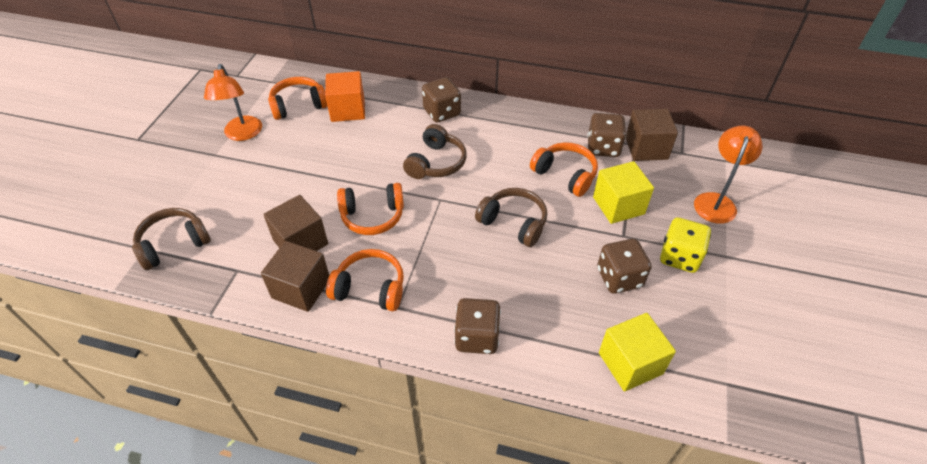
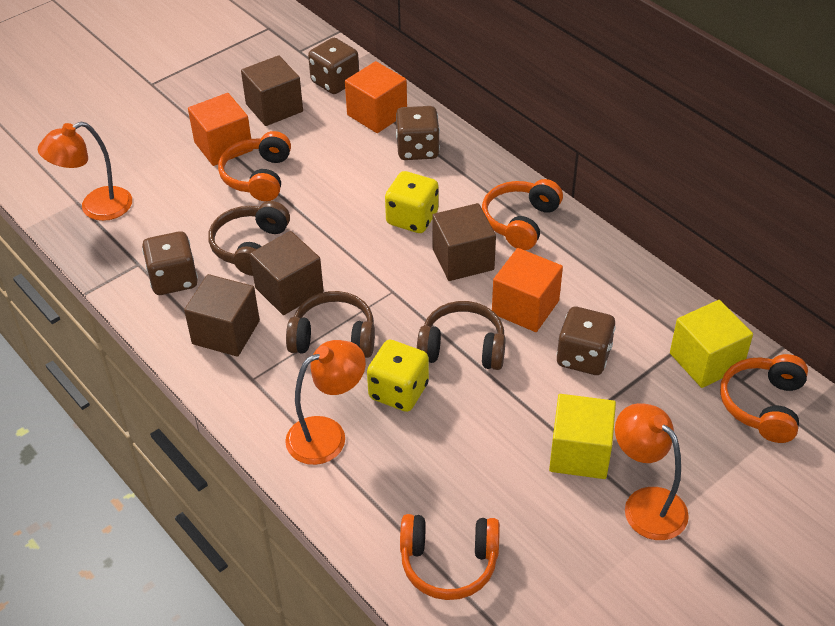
brown cube: [261,241,329,312] [263,195,328,251] [626,109,678,161] = 3 -> [184,274,260,357] [241,55,303,126] [250,231,324,315] [432,203,496,281] = 4
orange cube: [325,71,365,122] = 1 -> [188,93,253,166] [345,61,407,133] [492,248,563,332] = 3
orange lamp: [204,64,262,141] [694,125,763,224] = 2 -> [38,122,132,221] [285,340,366,465] [615,403,689,540] = 3
yellow dice: [660,217,711,273] = 1 -> [367,340,429,412] [385,171,439,233] = 2

